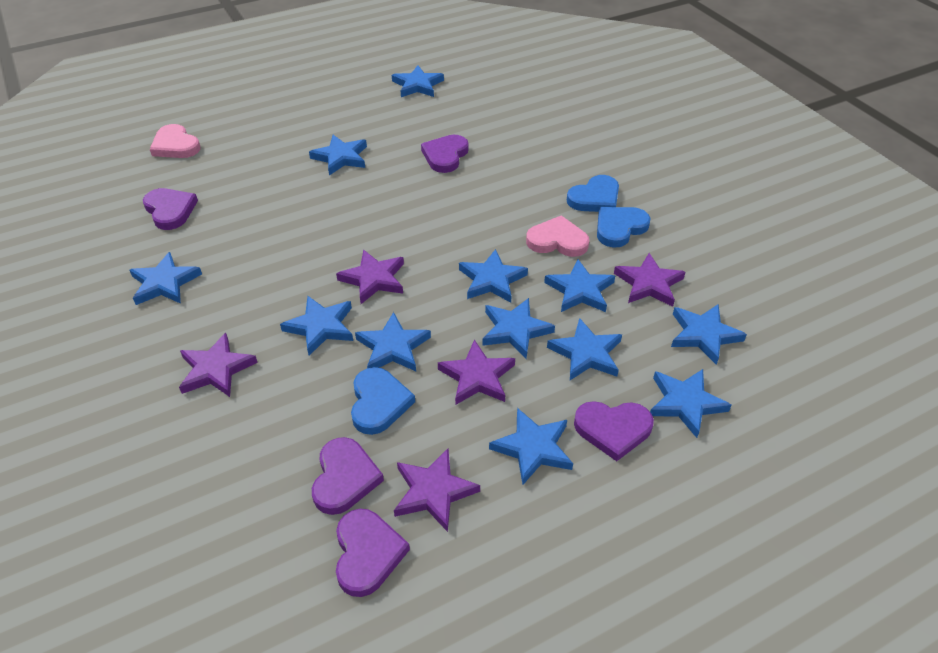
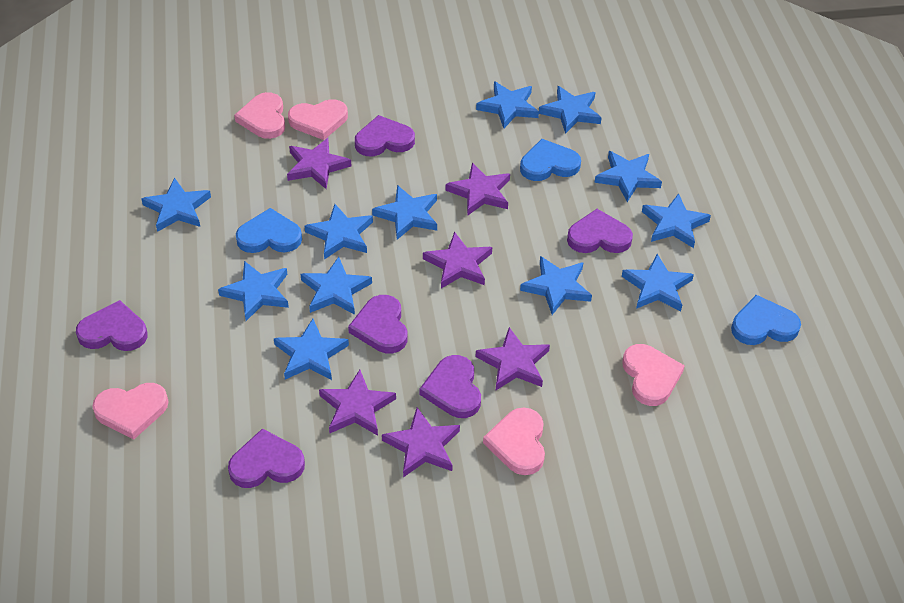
pink heart: [150,124,201,158] [526,215,590,257] = 2 -> [92,383,169,440] [234,92,285,139] [288,99,348,140] [483,407,545,475] [622,344,685,406] = 5
purple heart: [143,188,198,230] [312,437,384,515] [336,509,410,597] [421,135,469,173] [574,401,654,461] = 5 -> [76,300,148,351] [228,429,305,488] [348,295,408,353] [355,115,415,156] [420,355,481,418] [567,209,633,253] = 6
purple star: [179,333,258,397] [336,250,404,304] [394,449,480,532] [438,340,515,405] [614,253,686,307] = 5 -> [287,138,351,189] [319,370,396,436] [382,407,460,477] [423,232,492,289] [446,163,510,216] [476,327,550,390] = 6

